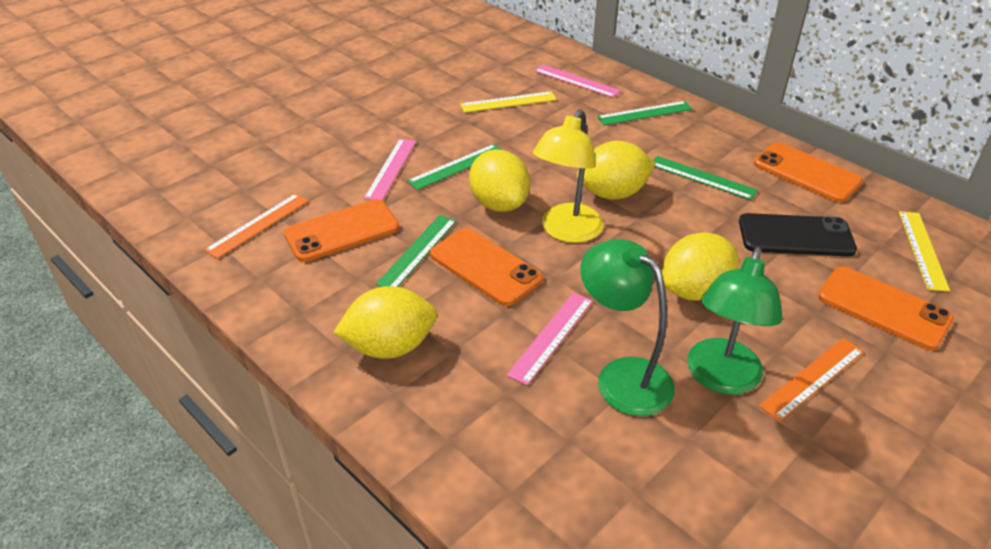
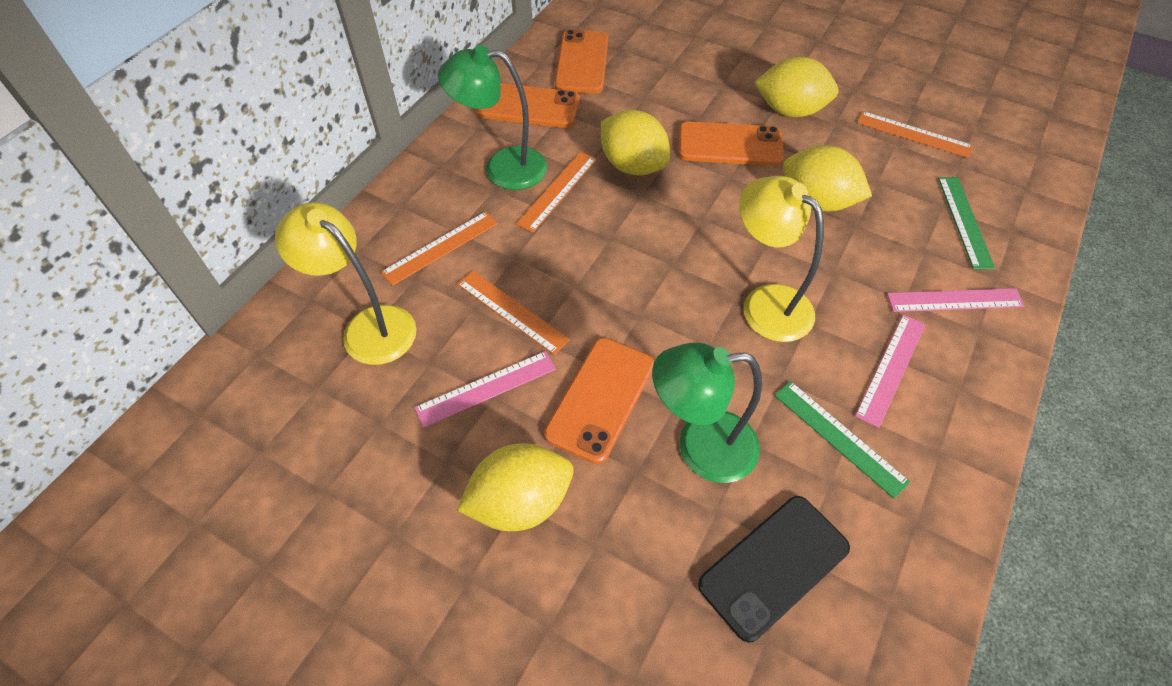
green ruler: [376,215,457,287] [407,144,501,190] [597,101,693,125] [653,156,758,200] = 4 -> [774,381,910,499] [938,177,995,269] = 2
orange ruler: [204,193,309,259] [759,338,864,422] = 2 -> [381,211,498,286] [457,271,570,355] [516,152,597,233] [857,111,973,158] = 4
yellow lamp: [533,109,603,243] = 1 -> [275,202,417,365] [739,176,824,342] = 2
yellow ruler: [460,91,557,113] [899,211,950,292] = 2 -> none = 0

